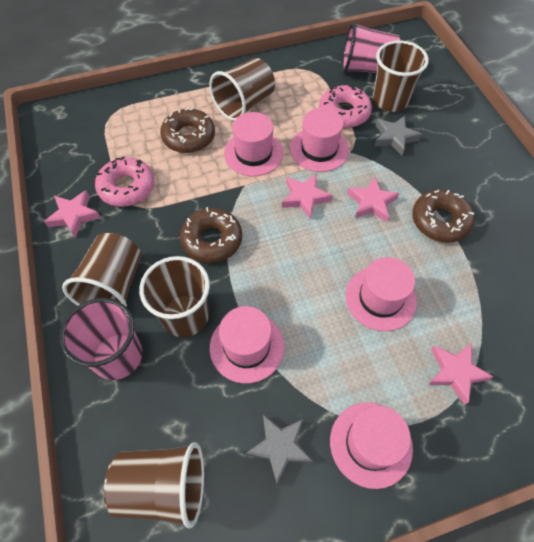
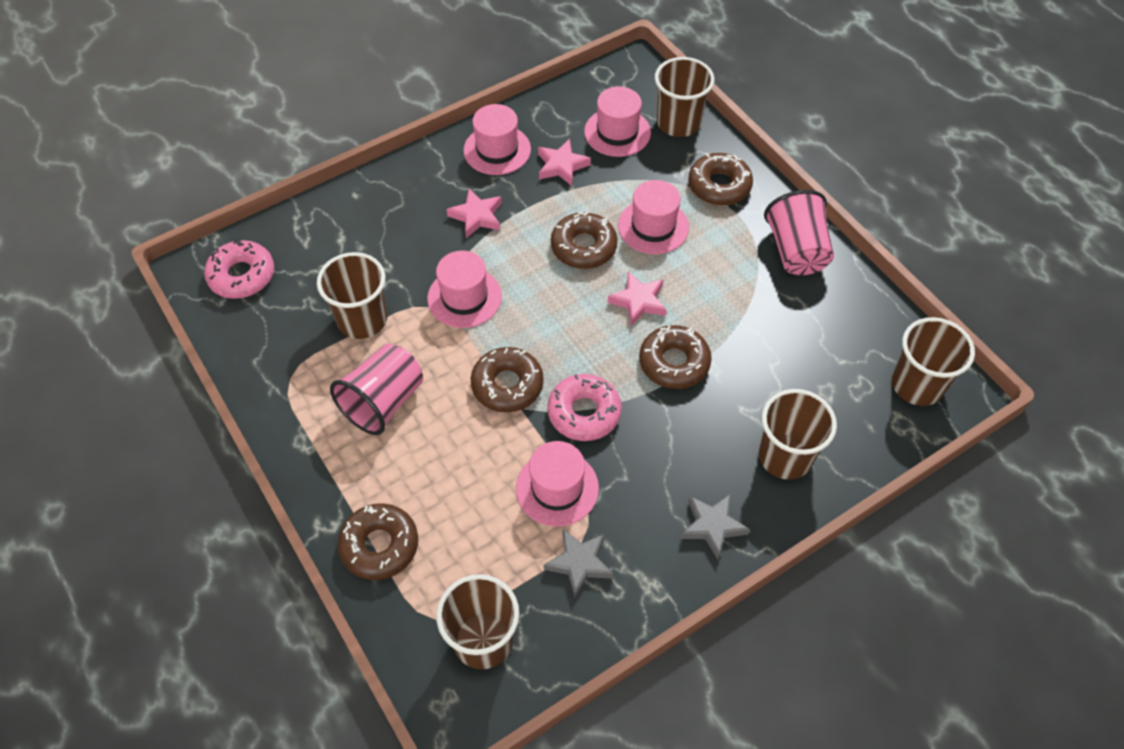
brown donut: [160,107,215,153] [180,207,242,263] [412,190,475,243] = 3 -> [338,503,418,580] [471,347,544,412] [551,211,618,269] [639,325,712,389] [688,153,753,206] = 5
pink star: [44,190,101,238] [282,173,333,219] [347,176,399,222] [428,343,493,405] = 4 -> [447,189,502,238] [538,139,591,186] [608,272,667,326] = 3

